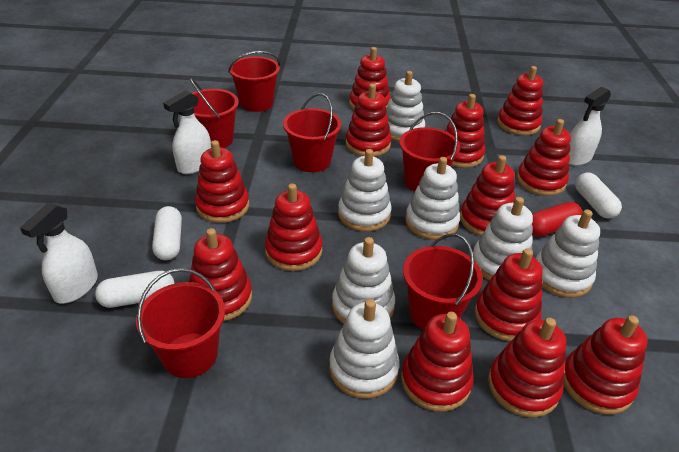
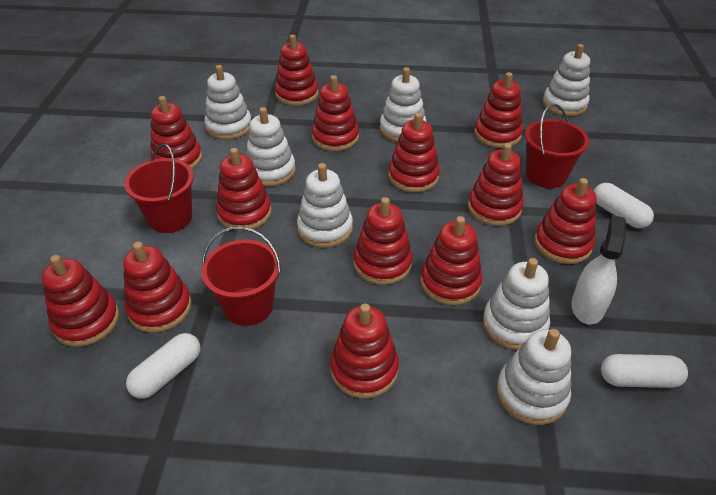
red bucket: [136,268,225,378] [190,78,239,148] [228,51,280,112] [283,93,341,172] [400,112,460,191] [403,233,483,330] = 6 -> [124,144,194,233] [201,226,281,326] [525,104,589,188] = 3
red capsule: [532,202,583,237] = 1 -> none = 0
white spray bottle: [20,203,98,304] [163,90,211,174] [569,87,611,166] = 3 -> [571,215,626,325] = 1

